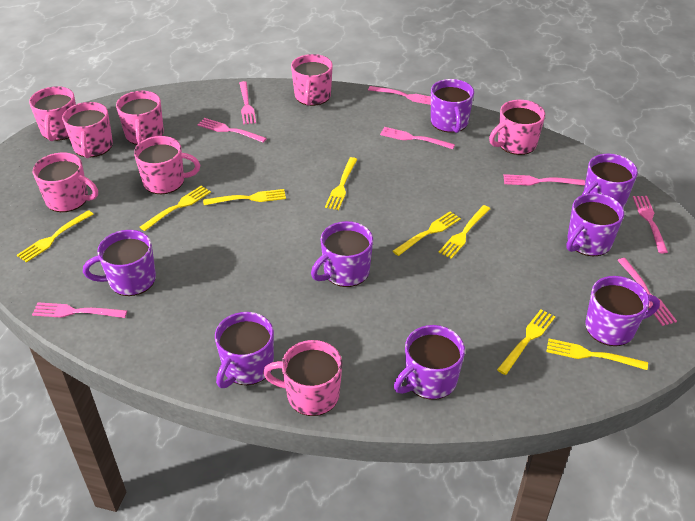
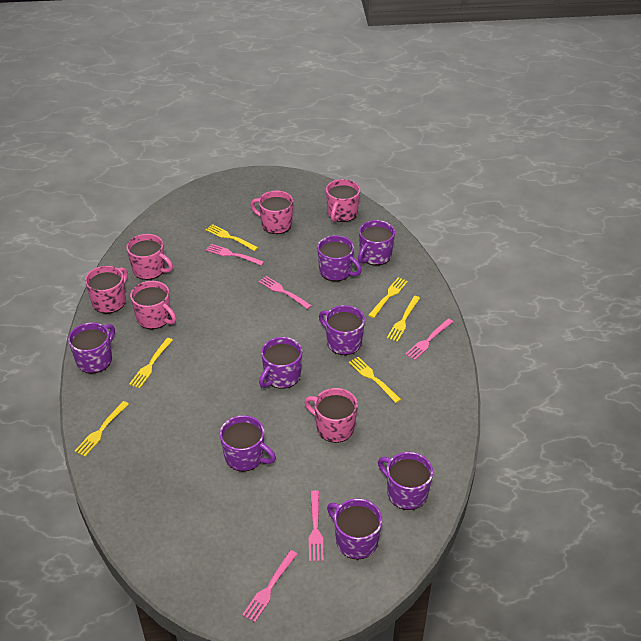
pink fork: [32,302,127,318] [198,118,267,143] [239,81,256,124] [368,86,431,105] [380,127,455,149] [504,174,585,186] [617,258,677,326] [633,196,668,253] = 8 -> [206,244,264,266] [242,550,297,622] [259,276,312,309] [309,490,324,561] [405,318,453,360] = 5
pink mug: [29,86,76,141] [33,153,98,212] [62,102,113,158] [116,91,164,145] [134,136,200,194] [263,340,342,416] [291,54,333,106] [489,100,545,155] = 8 -> [85,266,128,314] [126,234,173,280] [130,281,176,329] [250,191,293,234] [304,388,358,443] [326,179,360,222] = 6
yellow fork: [17,210,93,263] [140,185,211,231] [203,189,286,205] [325,157,357,210] [393,211,461,256] [438,205,490,259] [497,310,556,375] [546,339,648,370] = 8 -> [75,401,129,457] [129,338,173,388] [206,224,258,251] [349,357,401,403] [368,277,408,318] [387,296,420,342] = 6

